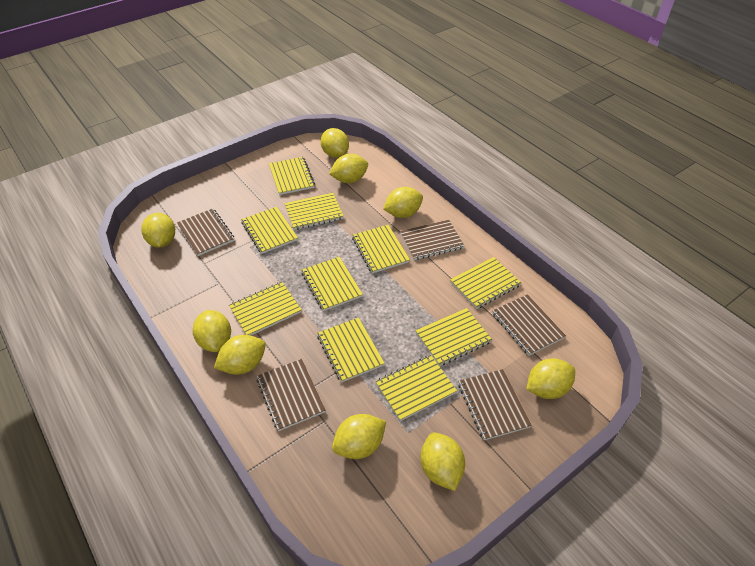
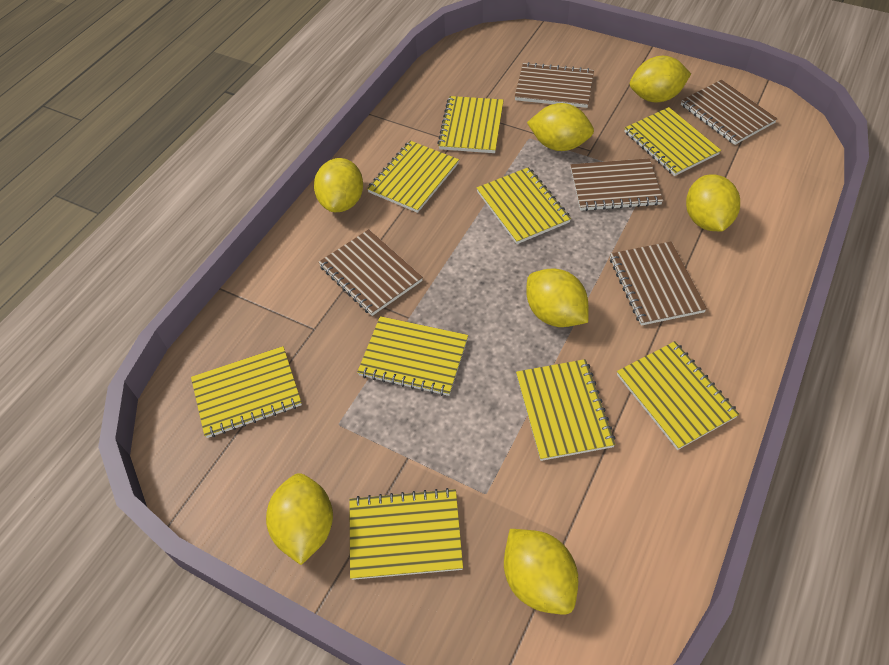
yellow lemon: [141,213,175,248] [193,310,231,352] [214,335,266,375] [321,128,349,158] [329,154,368,183] [332,414,386,459] [383,187,423,218] [421,432,465,491] [526,358,575,399] = 9 -> [266,473,333,565] [314,158,363,212] [504,529,578,615] [526,269,588,327] [527,103,594,151] [630,56,691,102] [686,174,740,232] = 7
yellow notebook: [229,282,302,335] [241,207,298,254] [269,157,315,195] [285,193,344,230] [301,257,363,311] [317,318,385,383] [352,225,410,273] [375,355,457,421] [416,308,492,366] [450,257,521,309] = 10 -> [191,346,302,438] [349,488,463,580] [357,316,468,396] [367,141,459,213] [437,96,504,153] [477,167,571,244] [516,359,615,461] [617,341,739,450] [624,107,721,176] = 9

